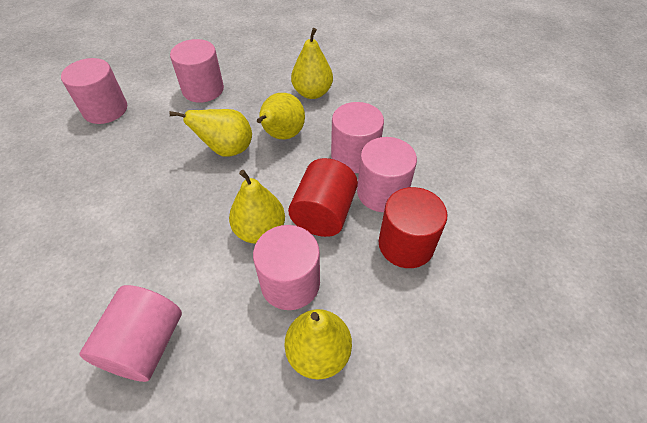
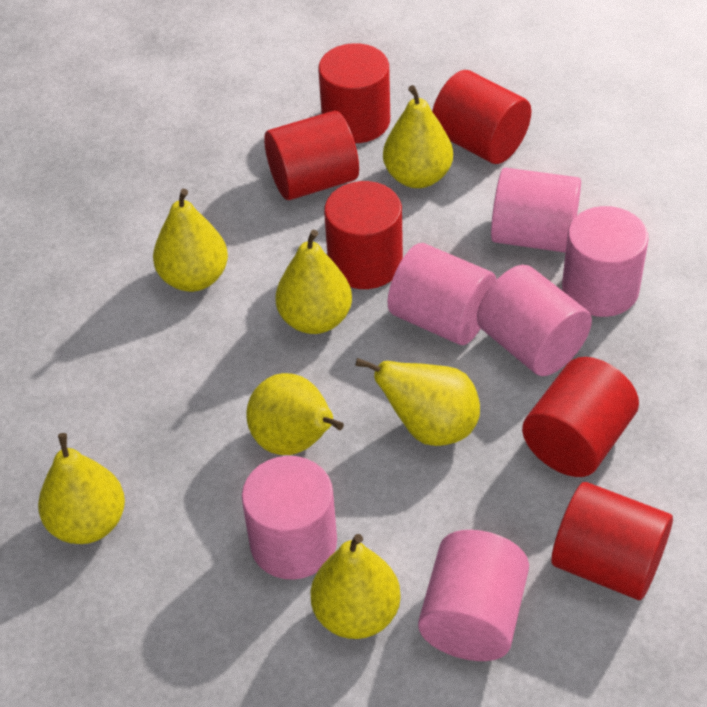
red cylinder: [288,158,358,237] [379,187,448,268] = 2 -> [264,111,359,200] [318,43,390,143] [324,181,403,289] [432,70,531,164] [522,357,639,477] [551,482,673,600] = 6
yellow pear: [170,109,252,156] [229,170,285,244] [257,93,305,139] [284,309,352,379] [291,28,333,99] = 5 -> [38,433,125,544] [153,189,228,292] [246,373,344,455] [276,230,352,334] [311,534,401,639] [355,358,480,446] [383,85,453,188] = 7

